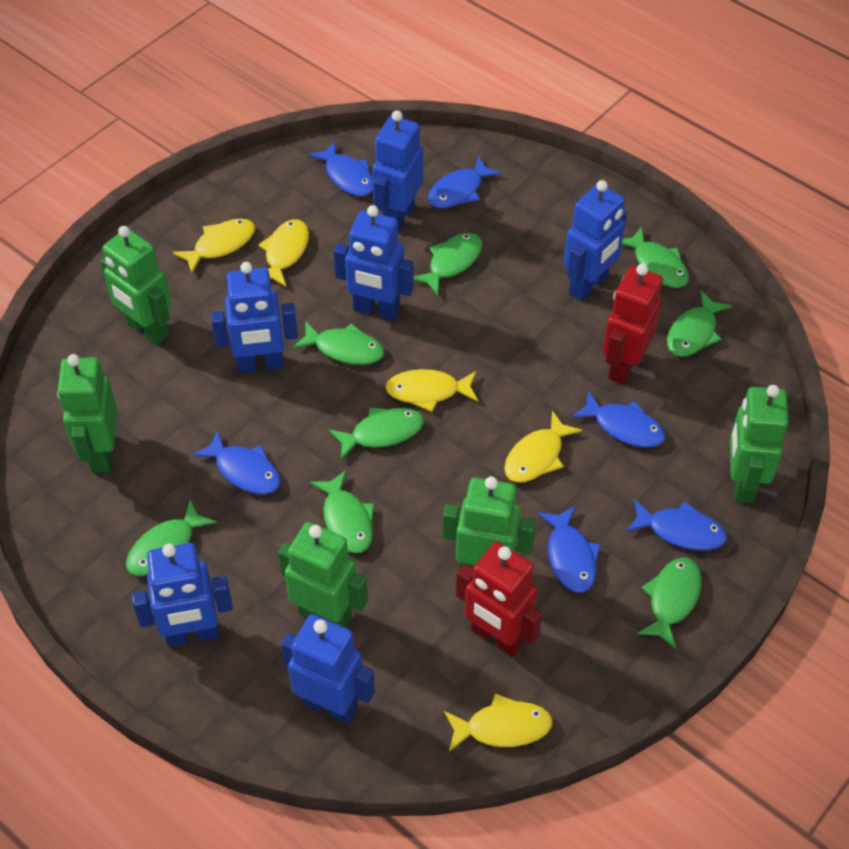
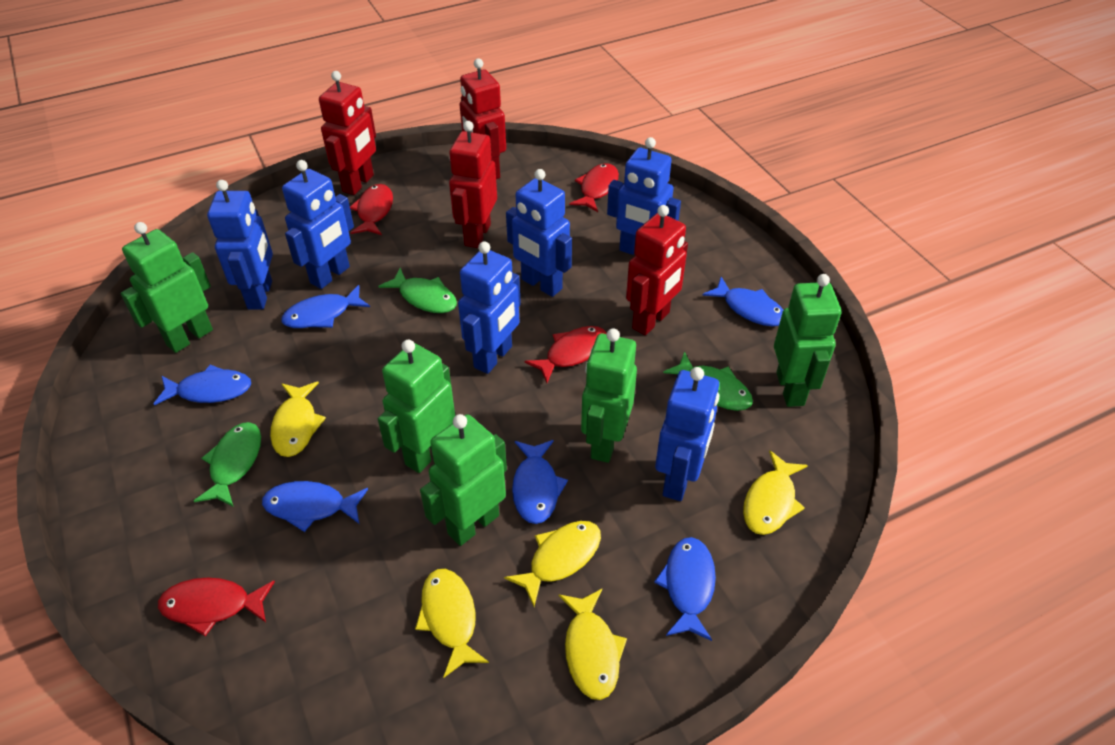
green fish: [126,500,217,576] [293,321,384,365] [310,470,375,553] [329,407,424,460] [414,233,482,296] [622,227,689,288] [637,557,702,649] [667,291,732,357] = 8 -> [194,422,261,507] [378,268,457,313] [663,351,753,411] = 3
red fish: none = 0 -> [158,578,275,636] [350,184,393,235] [525,326,607,383] [570,163,619,212] = 4
red robot: [456,542,542,657] [603,264,663,385] = 2 -> [319,71,376,195] [449,121,497,248] [459,58,506,179] [626,205,688,336] = 4

